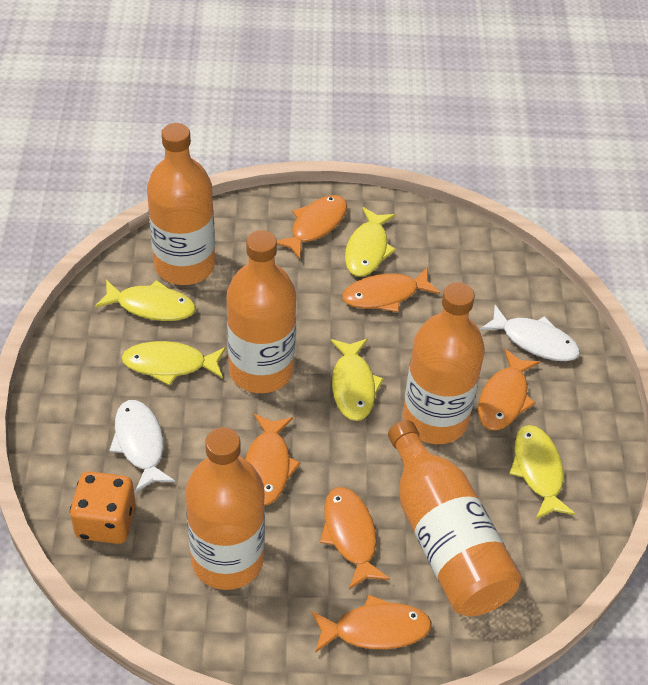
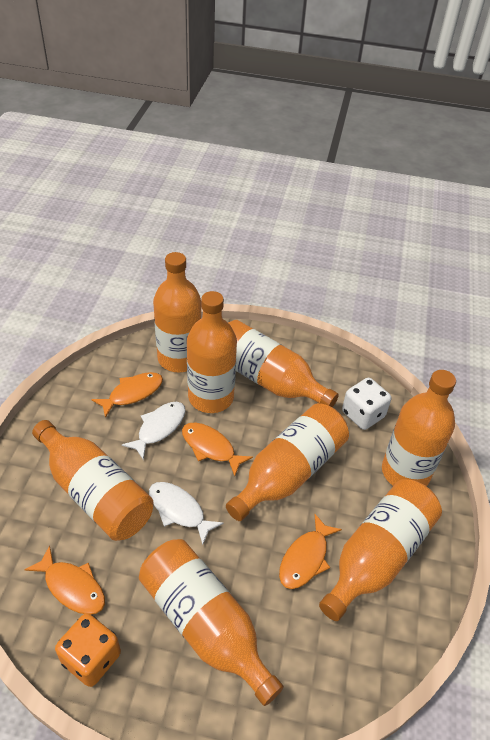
orange bottle: [147,123,215,285] [185,427,265,590] [226,230,296,393] [388,420,521,616] [402,282,485,444] = 5 -> [32,420,153,541] [139,539,284,706] [153,252,202,372] [187,291,237,413] [226,403,349,521] [228,320,339,407] [319,479,442,621] [382,370,456,486] = 8
orange fish: [246,414,301,506] [277,195,347,259] [312,595,432,653] [320,487,390,590] [342,267,440,312] [478,349,540,431] = 6 -> [25,545,105,615] [92,372,163,418] [182,423,253,476] [279,514,342,589] = 4
white dice: none = 0 -> [342,378,391,430] = 1
yellow fish: [94,280,196,321] [122,341,226,386] [331,338,384,421] [345,207,396,277] [509,425,576,519] = 5 -> none = 0

